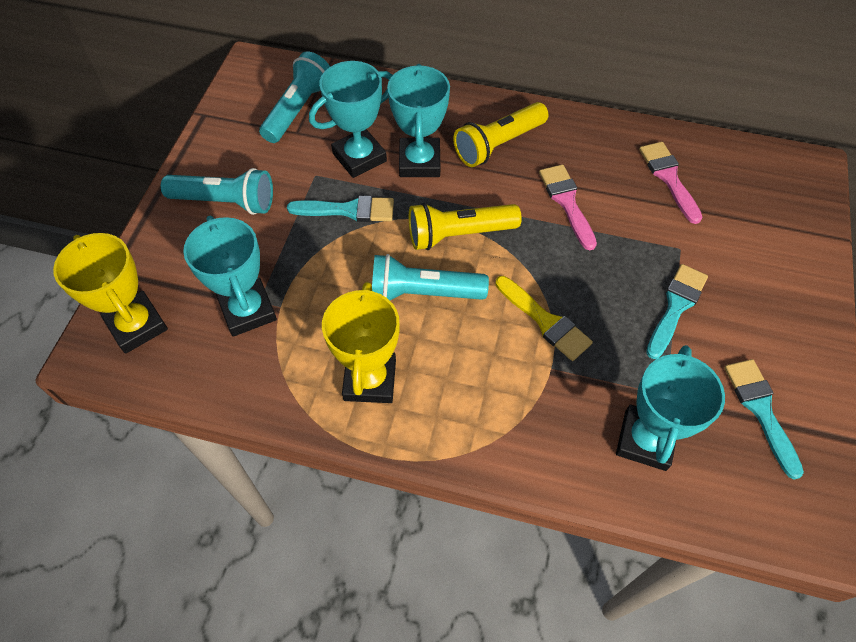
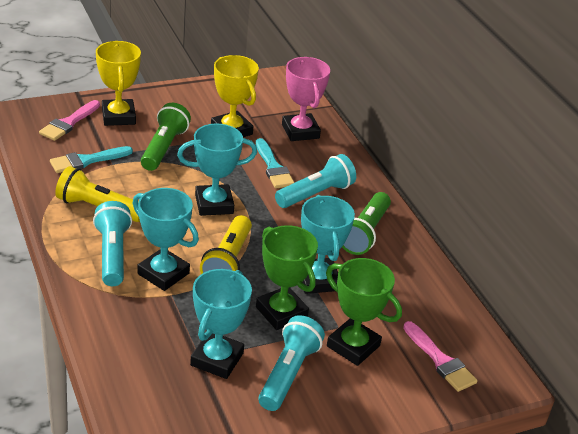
green flashlight: none = 0 -> [141,103,191,171] [342,192,391,255] = 2
green trophy: none = 0 -> [256,225,318,330] [326,258,402,366] = 2
pink trophy: none = 0 -> [282,57,330,141] = 1
turquoise brush: [287,195,394,222] [646,264,708,359] [724,359,804,480] = 3 -> [50,146,133,173] [256,138,295,188] = 2
yellow brush: [495,276,593,361] = 1 -> none = 0

